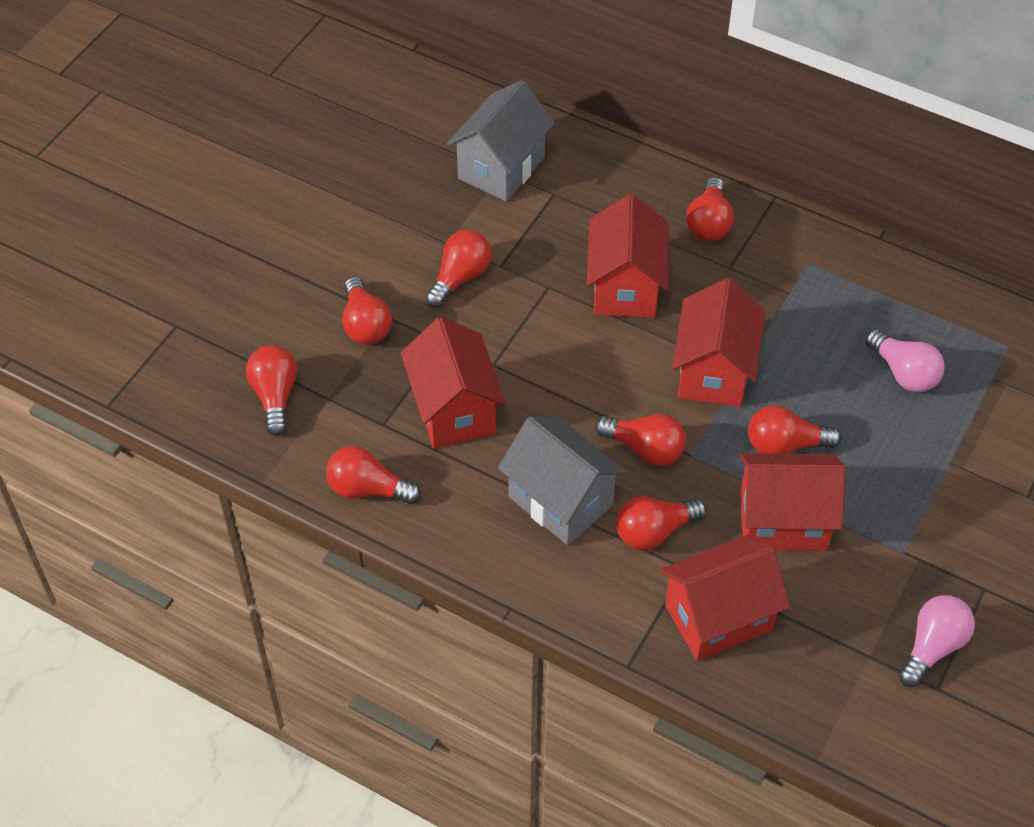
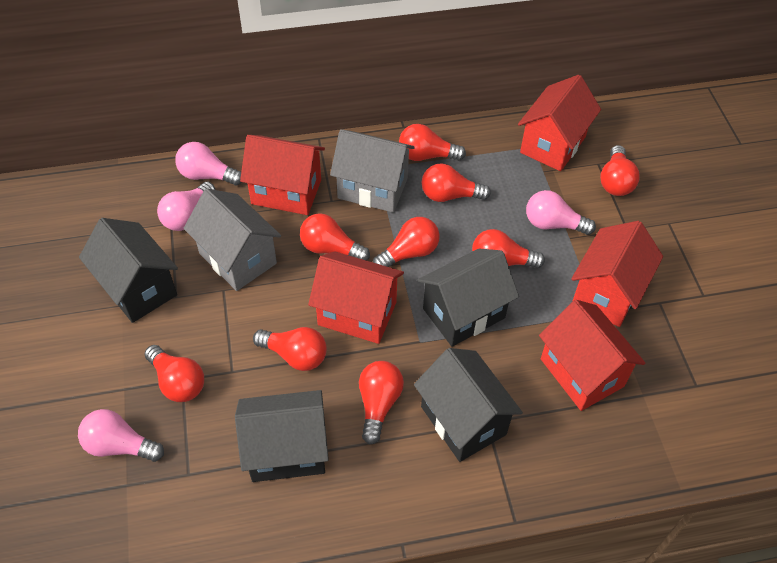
black house: none = 0 -> [79,218,178,323] [235,390,329,482] [414,348,523,462] [417,248,519,347] = 4
pink light bulb: [865,329,945,392] [899,595,975,687] = 2 -> [78,409,164,462] [157,182,215,231] [175,142,242,186] [526,190,596,235] = 4
red light bulb: [246,345,297,436] [326,446,421,504] [342,276,392,344] [425,230,491,308] [595,414,686,466] [616,496,707,550] [686,177,734,241] [748,405,841,454] = 8 -> [144,345,204,402] [253,327,327,371] [300,213,370,261] [359,361,404,445] [373,217,440,267] [399,124,466,161] [422,163,491,202] [472,229,545,268] [600,145,640,196] = 9

